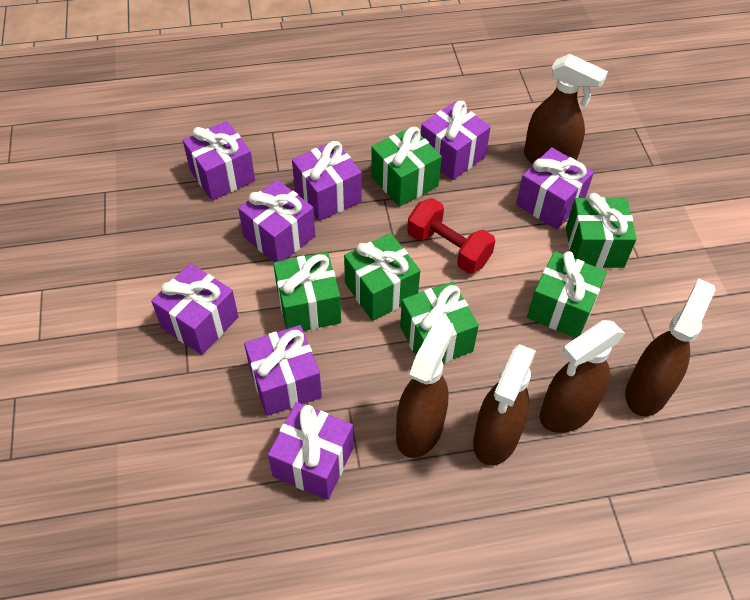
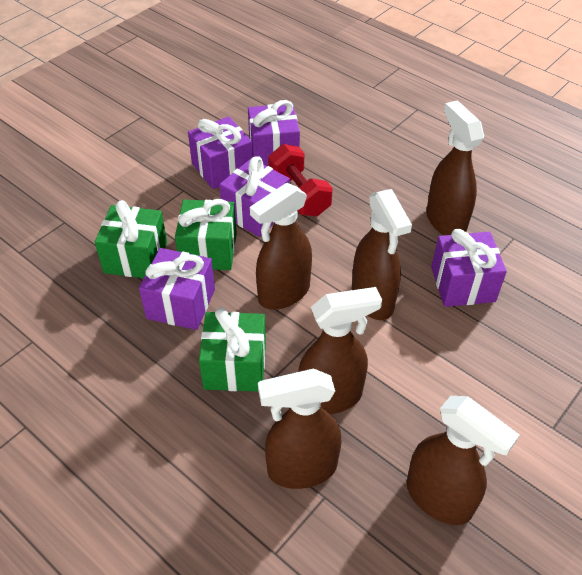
brown spray bottle: [396,317,454,458] [473,344,536,466] [524,54,608,164] [540,320,625,433] [626,279,715,417] = 5 -> [250,183,312,310] [258,369,342,489] [298,287,382,414] [352,189,412,320] [407,396,520,525] [426,100,484,235] = 6
green gift: [273,252,341,331] [344,233,420,321] [371,127,442,207] [400,282,479,363] [527,251,607,338] [566,193,637,268] = 6 -> [95,200,167,278] [175,199,237,270] [199,307,266,392] = 3
purple gift: [151,263,239,355] [183,121,255,201] [238,180,315,262] [244,325,322,416] [268,402,353,500] [292,141,362,221] [421,101,491,180] [516,147,594,230] = 8 -> [139,248,215,330] [188,117,253,189] [219,156,290,237] [248,100,300,166] [431,229,507,307] = 5

